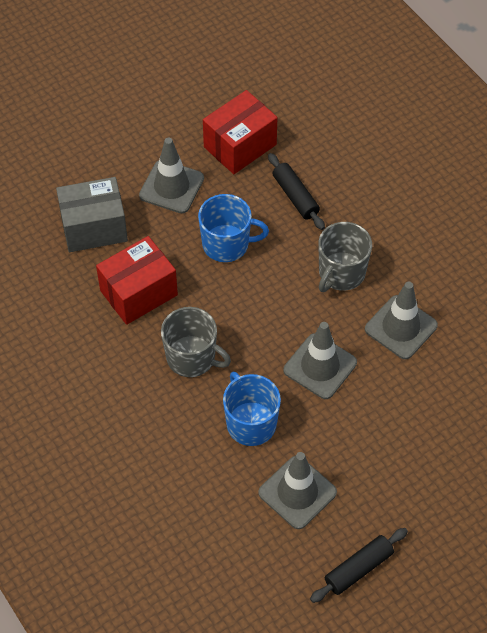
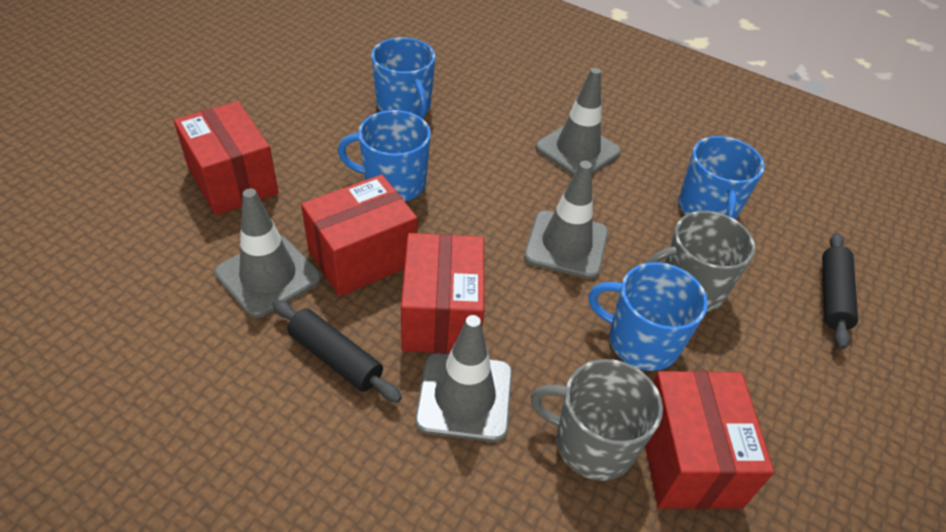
blue mug: [198,194,269,262] [223,372,281,446] = 2 -> [338,110,431,201] [371,37,436,119] [589,262,708,371] [678,136,765,220] = 4
grey box: [56,177,128,252] = 1 -> none = 0
red box: [96,236,178,325] [203,90,277,174] = 2 -> [174,101,279,215] [301,174,418,297] [401,233,484,354] [645,371,774,509] = 4

